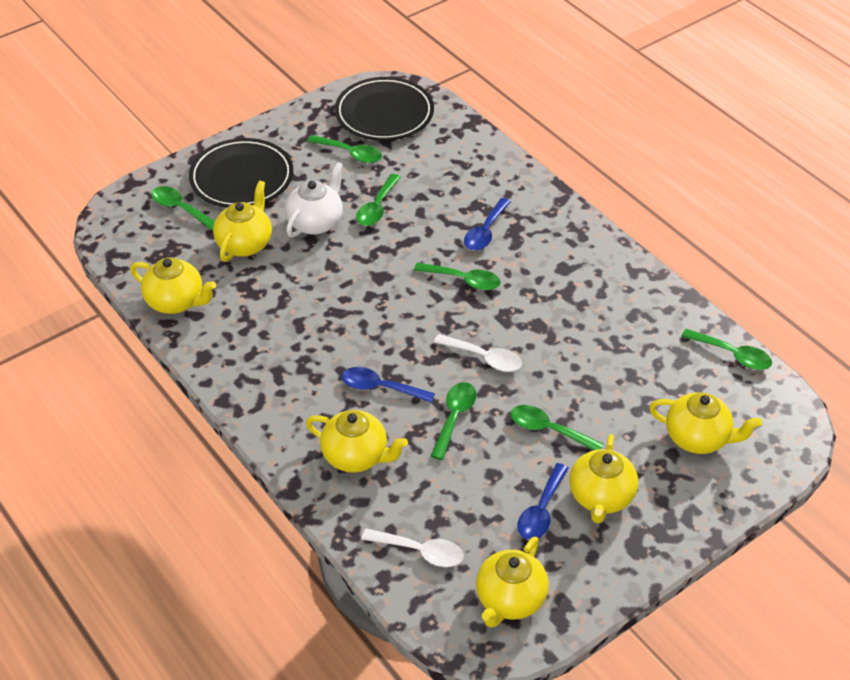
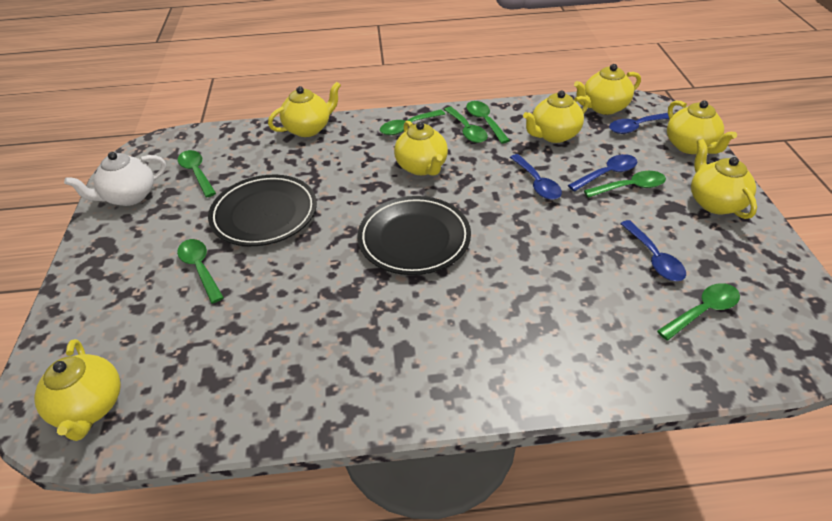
blue spoon: [341,367,435,403] [464,198,511,251] [517,463,569,540] = 3 -> [510,154,562,200] [568,154,637,192] [609,113,674,134] [620,220,686,281] = 4
white spoon: [361,528,464,567] [434,334,522,372] = 2 -> none = 0
yellow teapot: [130,257,216,314] [213,180,272,262] [306,410,408,473] [476,537,549,628] [569,434,638,523] [649,392,762,454] = 6 -> [34,339,121,441] [268,82,341,137] [394,121,448,176] [523,90,589,143] [574,64,641,115] [667,100,737,154] [691,139,757,219] = 7

